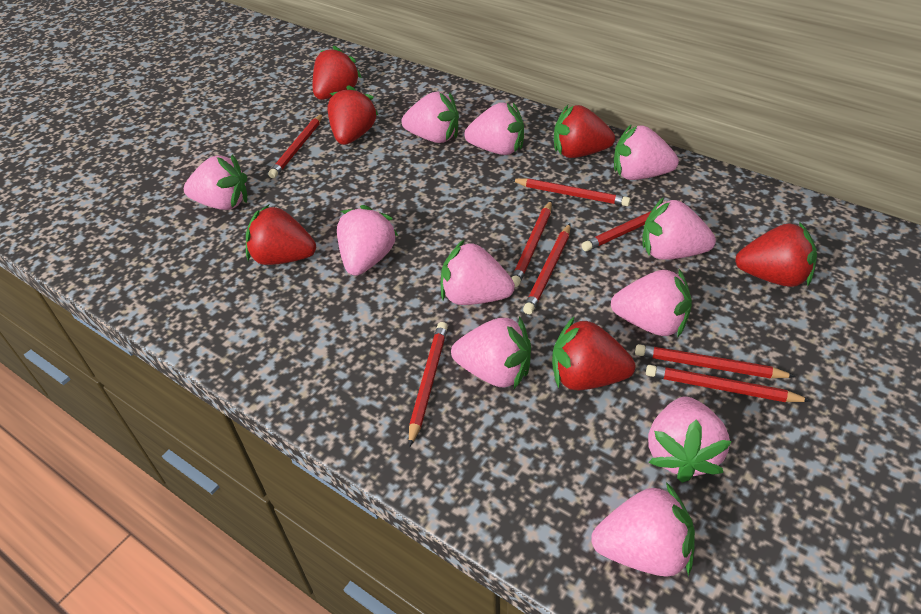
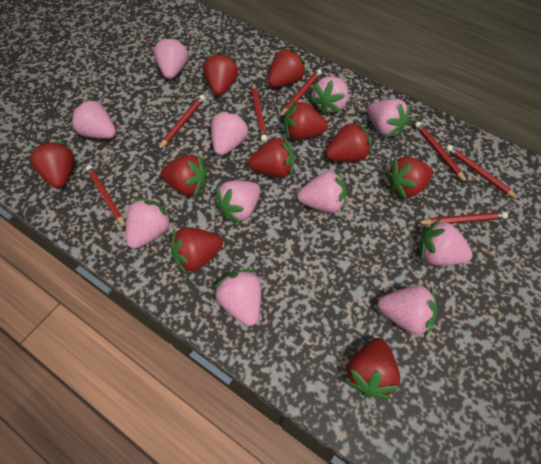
red pencil: [268,113,323,178] [409,322,448,447] [511,178,630,206] [512,200,552,287] [523,224,571,314] [581,201,685,251] [635,344,796,379] [646,365,811,402] = 8 -> [86,165,126,229] [158,95,205,150] [252,83,267,142] [279,69,322,118] [415,122,467,183] [417,212,508,226] [446,145,520,200] = 7
red strawberry: [246,204,316,265] [313,45,362,100] [327,85,378,145] [552,316,635,390] [554,105,615,158] [735,222,817,287] = 6 -> [28,141,74,188] [160,155,208,197] [171,227,223,275] [204,52,238,96] [248,136,295,178] [268,48,306,87] [284,100,328,140] [326,120,371,162] [345,338,400,399] [386,157,433,200] = 10

